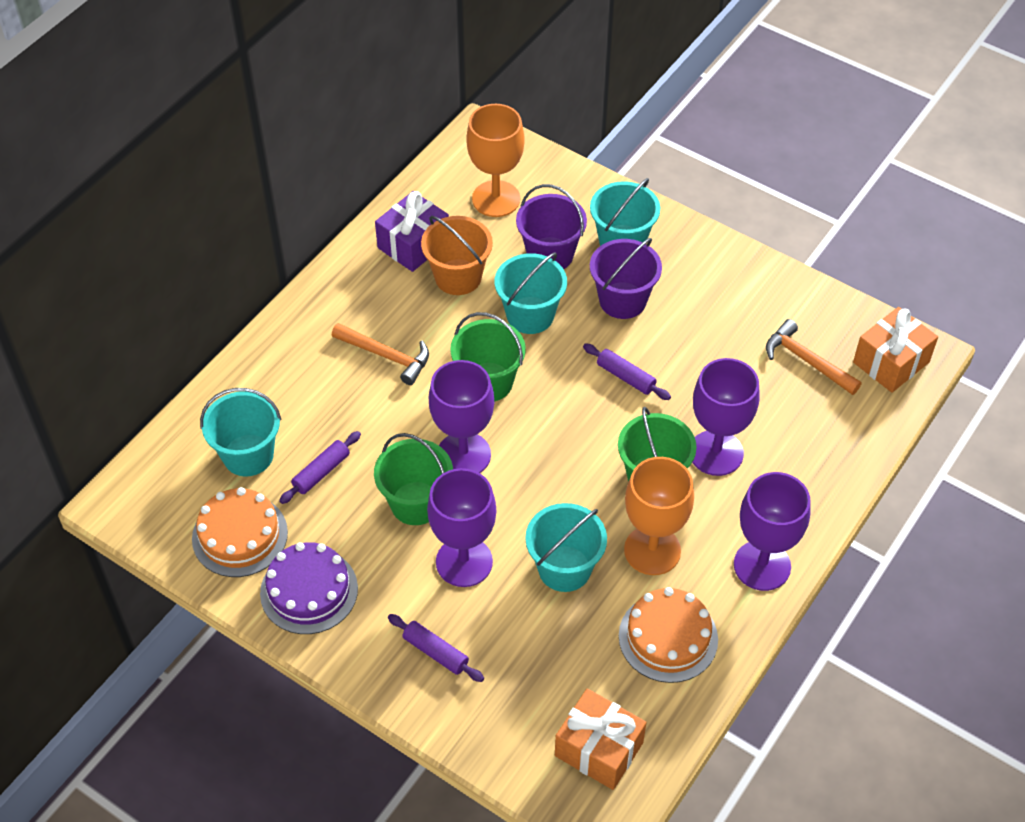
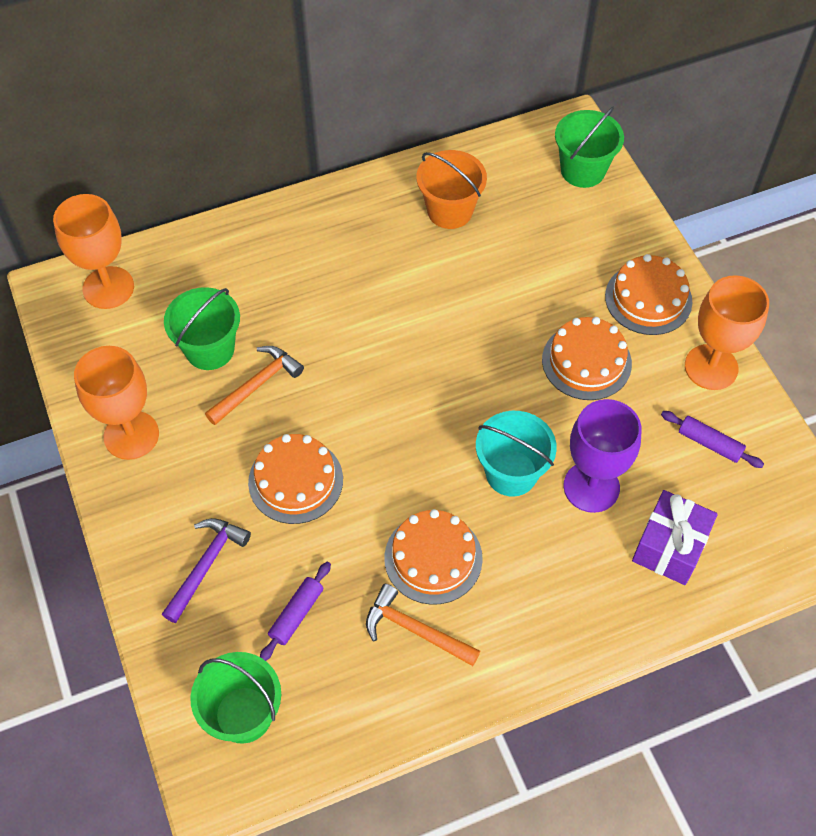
orange cake: [192,487,288,577] [619,587,718,683] = 2 -> [248,434,343,524] [384,509,483,605] [542,317,632,400] [605,254,692,335] = 4
orange gift: [555,688,646,790] [853,307,938,393] = 2 -> none = 0
orange goblet: [466,104,525,217] [624,457,694,575] = 2 -> [53,194,134,309] [74,346,159,460] [685,275,769,390] = 3
purple bucket: [516,184,587,269] [590,238,662,319] = 2 -> none = 0
purple cake: [260,542,358,634] = 1 -> none = 0
purple goblet: [427,468,496,587] [429,360,494,473] [692,358,759,476] [734,472,811,591] = 4 -> [563,399,642,513] = 1
purple hammer: none = 0 -> [162,518,251,623] = 1
purple rolling pin: [279,431,361,504] [388,614,484,682] [583,343,671,400] = 3 -> [260,562,331,661] [661,411,764,468] = 2
turquoise bucket: [200,388,281,476] [495,252,567,334] [525,503,607,592] [590,178,660,246] = 4 -> [476,411,557,497] = 1

